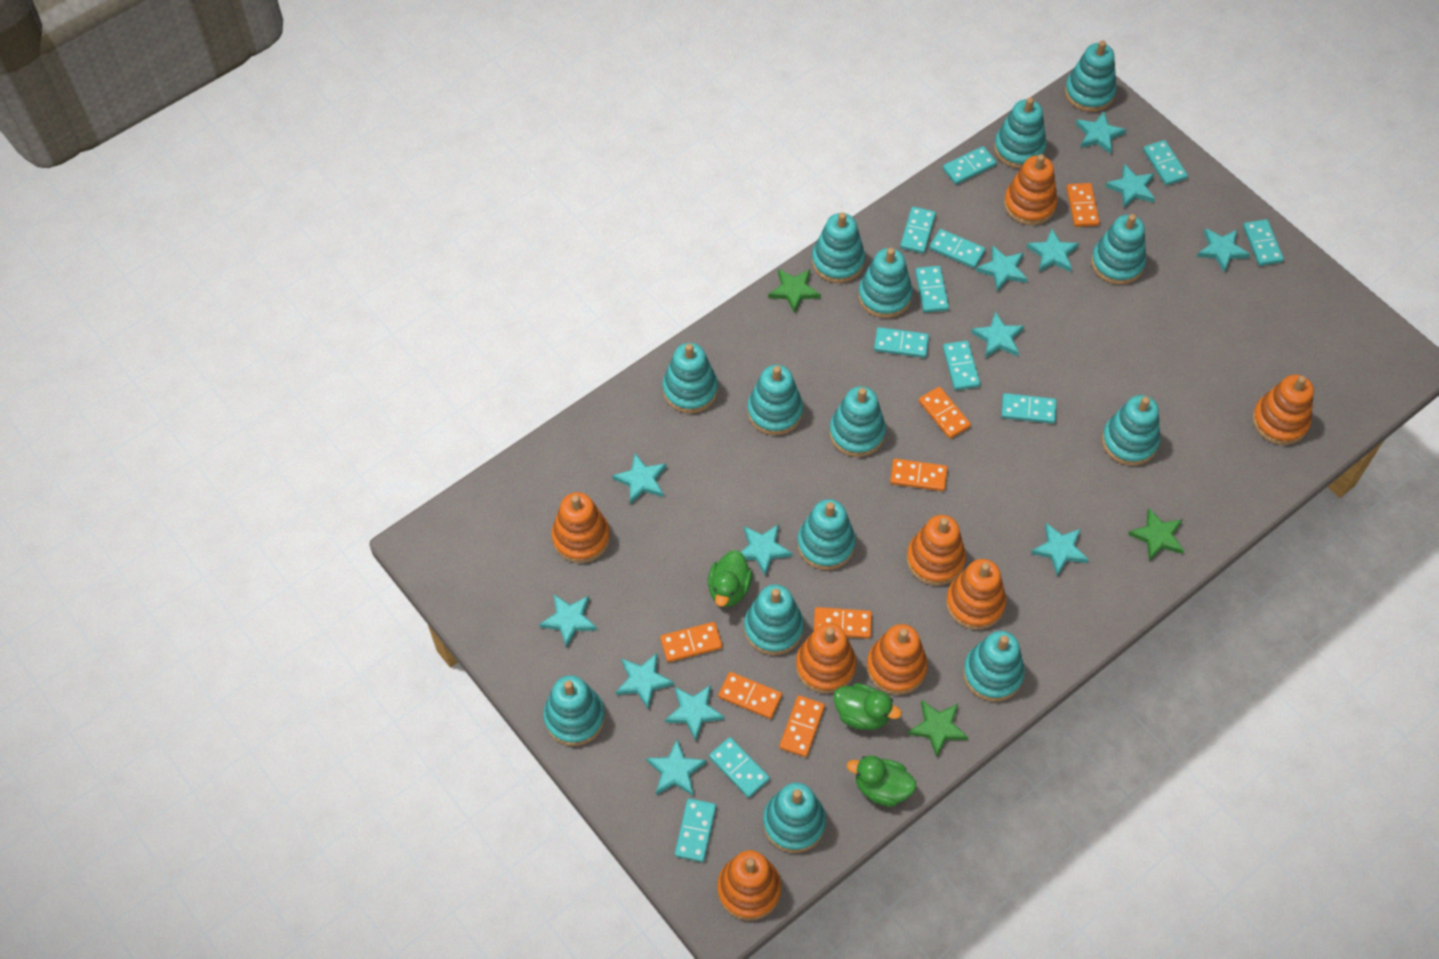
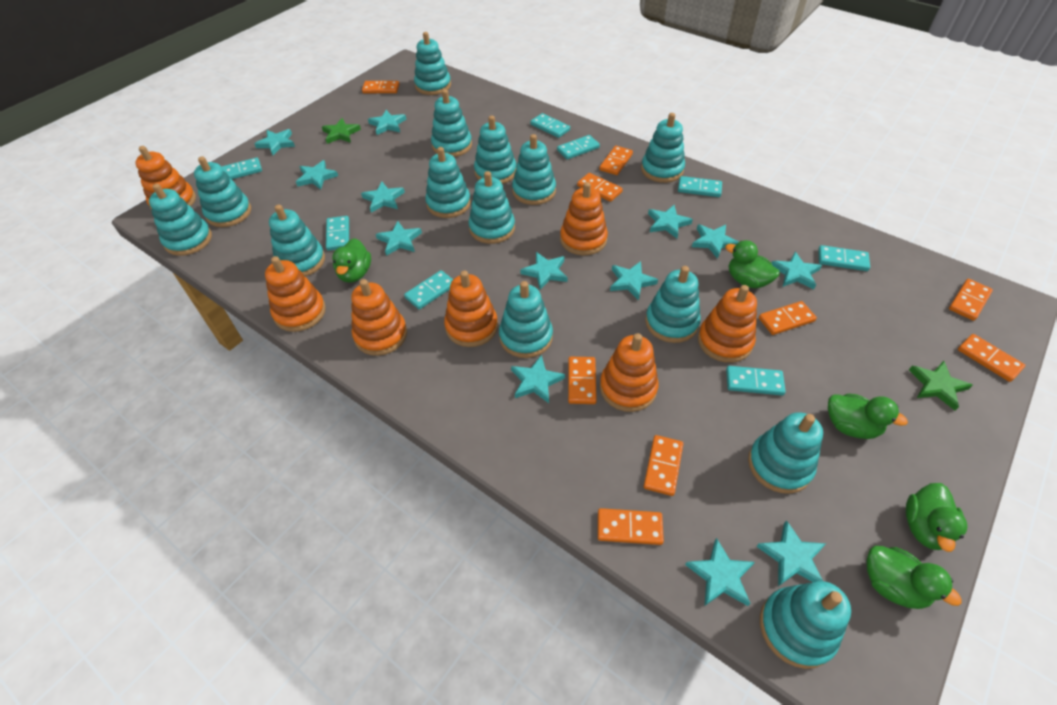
green duck: [708,550,752,607] [833,683,902,730] [847,756,916,807] = 3 -> [332,238,371,283] [725,240,780,289] [828,394,908,439] [867,546,962,609] [906,483,967,552] = 5
green star: [768,269,821,314] [908,700,968,757] [1128,508,1184,561] = 3 -> [322,118,361,144] [909,361,973,410] = 2
orange domino: [660,622,722,662] [718,672,782,719] [779,695,825,757] [813,607,872,639] [890,459,947,491] [919,387,971,439] [1067,183,1100,227] = 7 -> [362,81,399,93] [568,357,597,404] [577,173,623,202] [598,508,664,545] [599,146,633,175] [644,435,683,496] [759,301,817,335] [949,279,993,321] [958,334,1025,382] = 9
orange stacking toy: [551,492,610,563] [717,850,781,921] [796,623,856,694] [866,624,928,695] [906,515,966,585] [946,559,1006,630] [1004,154,1058,225] [1252,374,1314,445] = 8 -> [135,146,196,210] [265,256,326,332] [351,279,407,356] [444,271,498,347] [560,182,608,255] [600,333,659,412] [698,285,757,363] = 7
turquoise domino: [675,798,716,862] [709,737,770,798] [874,327,929,358] [900,207,936,253] [915,266,949,313] [929,229,985,268] [943,146,997,185] [943,341,980,390] [1001,393,1057,424] [1143,140,1188,186] [1243,219,1284,266] = 11 -> [221,158,262,179] [326,216,349,251] [404,270,453,309] [530,113,570,138] [557,135,600,159] [678,176,722,197] [726,366,786,395] [818,245,870,271] = 8

